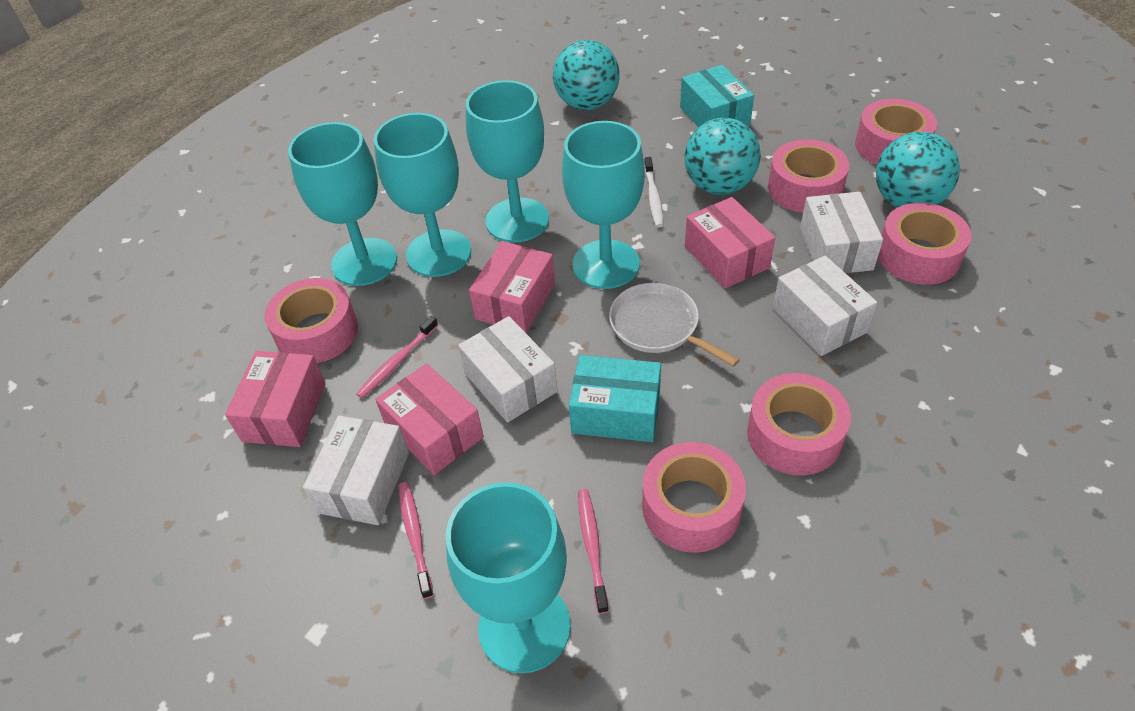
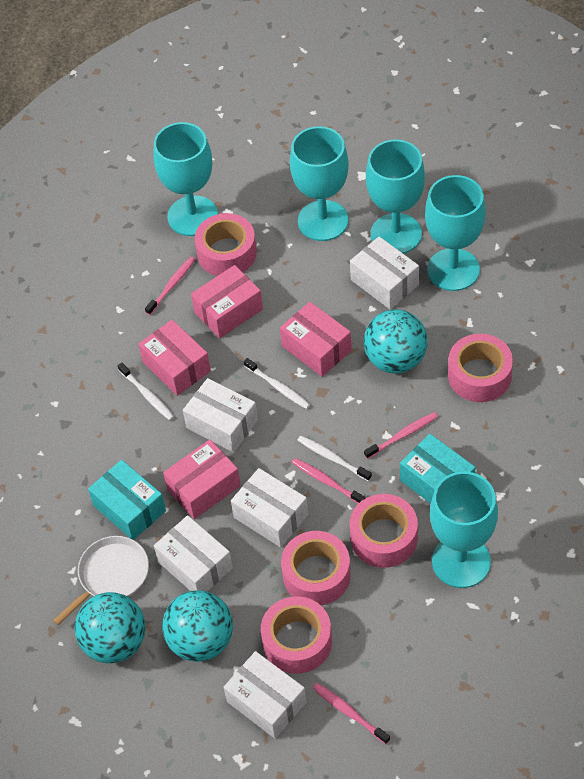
pink tape: [265,278,358,363] [642,442,746,553] [747,373,851,475] [768,140,849,213] [855,99,937,165] [878,203,971,285] = 6 -> [195,213,257,276] [261,596,332,674] [281,531,351,605] [350,494,418,568] [448,334,513,402] = 5
pink toothbrush: [356,316,438,398] [398,482,433,599] [578,489,609,614] = 3 -> [145,257,196,315] [292,458,366,504] [313,683,390,744] [364,412,438,459] = 4
white box: [303,416,409,525] [458,316,558,423] [773,256,877,356] [800,192,883,273] = 4 -> [154,515,233,591] [183,378,258,452] [224,651,306,739] [231,468,308,547] [350,236,419,309] = 5
white toothbrush: [644,157,663,227] = 1 -> [118,362,174,420] [243,358,310,409] [297,436,372,481] = 3

